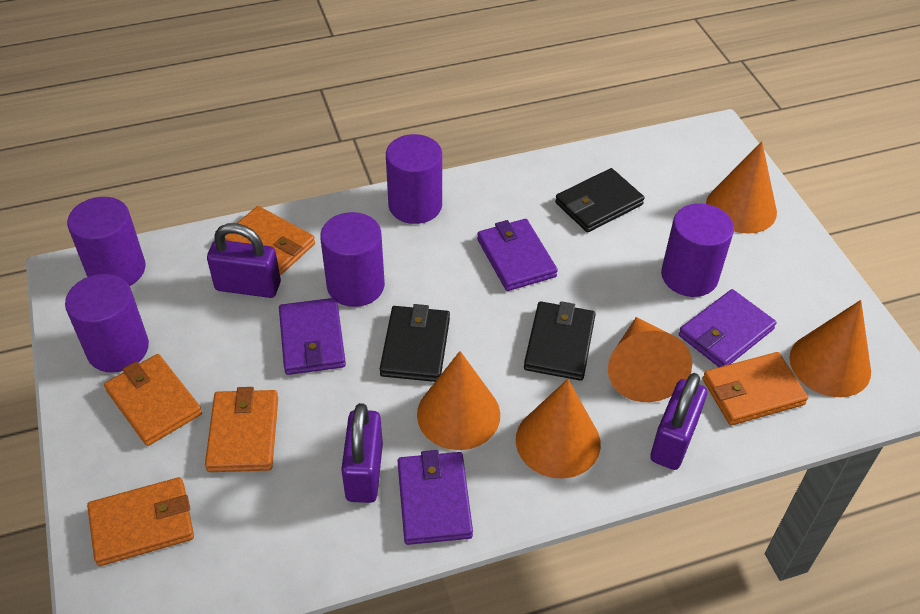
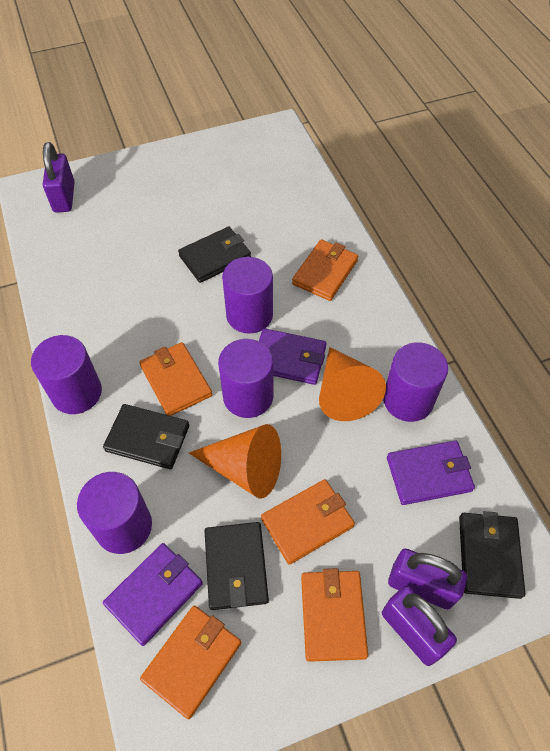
black wallet: [380,304,450,382] [524,301,596,381] [555,168,644,233] = 3 -> [103,404,189,469] [178,227,251,283] [204,522,269,610] [459,511,525,599] = 4
orange cone: [417,351,500,450] [516,379,601,479] [608,317,692,402] [706,141,777,233] [789,300,871,397] = 5 -> [189,424,281,498] [319,347,386,421] = 2
purple wallet: [279,298,346,375] [398,450,473,545] [477,219,558,291] [679,289,776,367] = 4 -> [103,543,203,646] [259,328,327,385] [387,440,475,505] = 3

